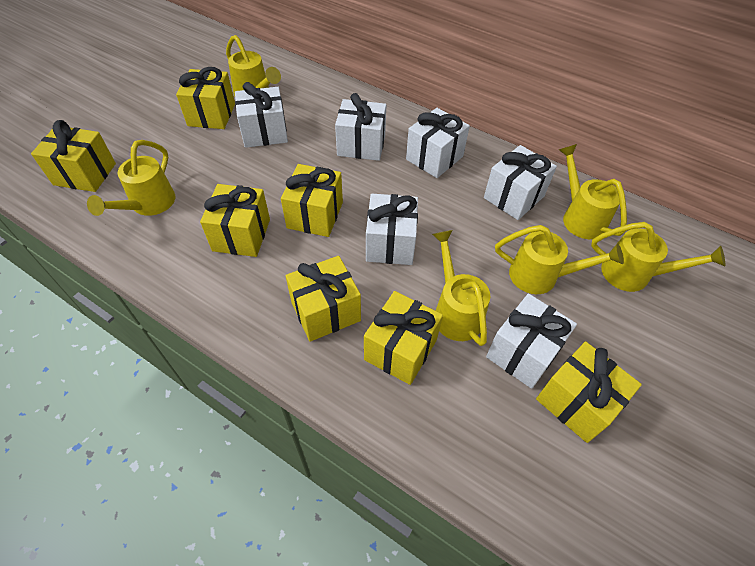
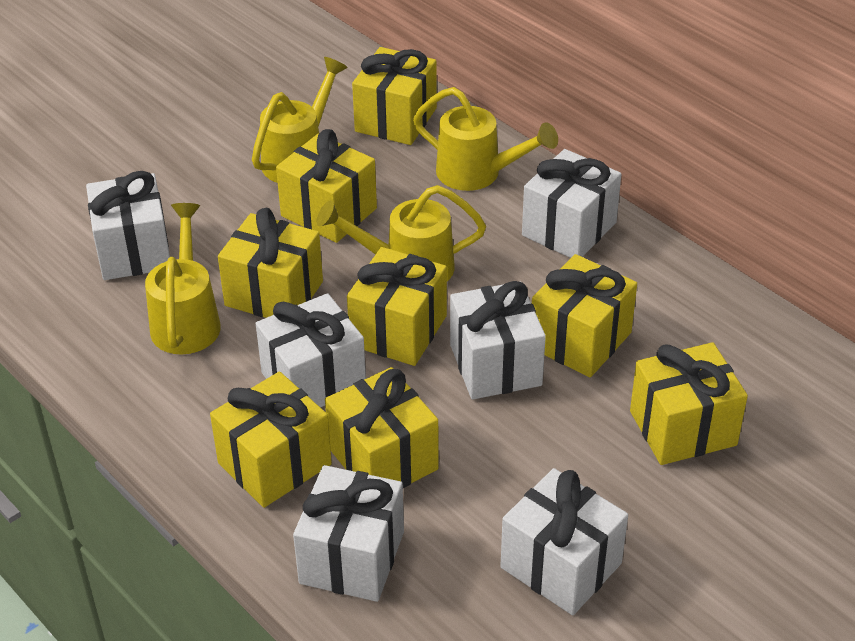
yellow gift: [31,120,116,192] [176,67,235,129] [200,184,270,257] [281,164,343,237] [286,256,361,342] [364,291,443,385] [536,341,642,443] = 7 -> [210,372,332,508] [218,208,323,318] [276,129,377,243] [325,367,439,488] [347,247,447,366] [352,47,437,145] [532,254,637,378] [630,342,748,465] = 8
yellow watering can: [87,140,175,216] [226,35,281,96] [432,230,490,346] [495,225,624,294] [559,144,627,239] [591,222,725,292] = 6 -> [145,203,221,355] [252,57,348,183] [316,185,486,281] [413,87,558,191] = 4

